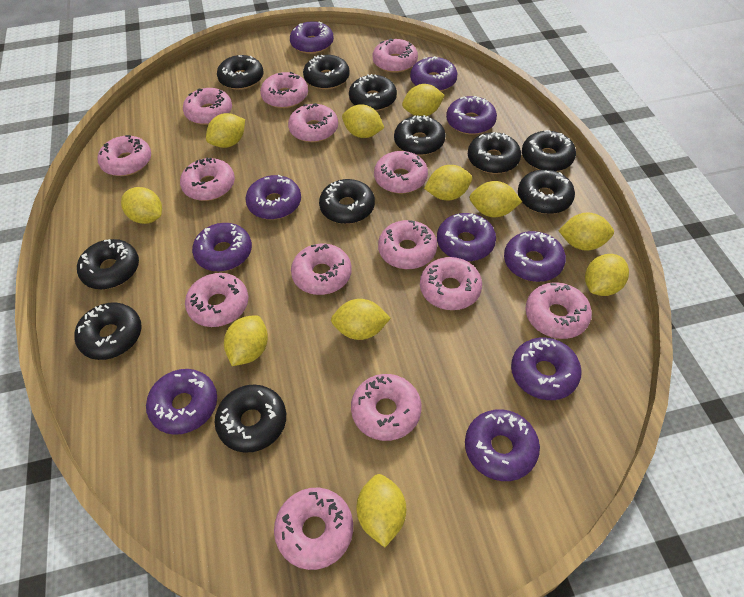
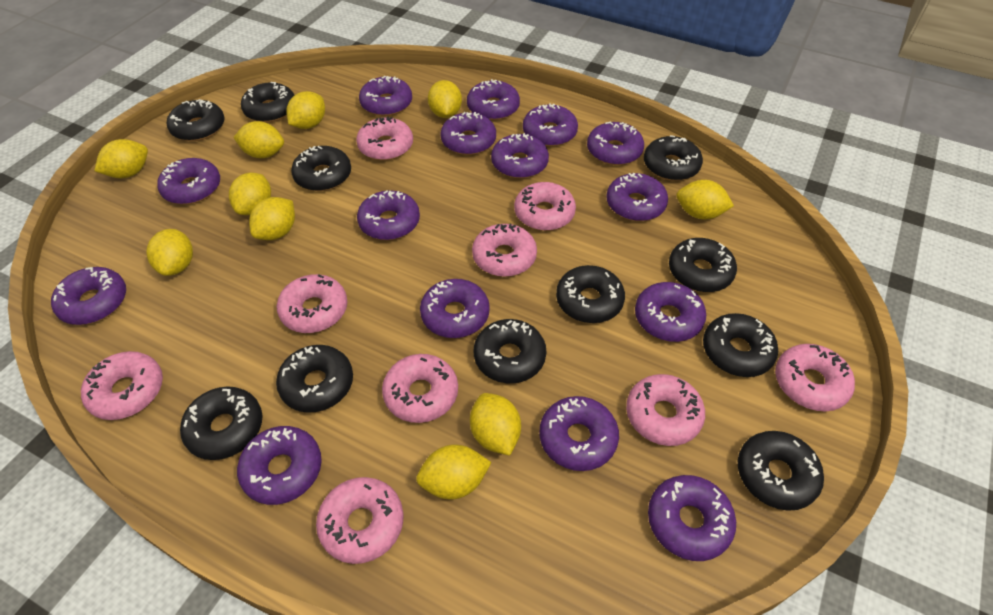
pink donut: [98,135,151,176] [180,157,235,201] [183,88,232,125] [185,273,248,327] [260,72,308,108] [274,488,353,570] [288,103,338,142] [291,244,352,295] [351,374,422,441] [373,38,418,73] [374,151,428,193] [378,220,437,269] [420,257,482,310] [525,283,592,339] = 14 -> [81,351,163,420] [276,274,348,333] [316,477,404,564] [356,117,413,160] [382,354,458,423] [472,224,537,277] [514,182,576,231] [626,374,705,446] [775,344,855,411] = 9
purple donut: [146,369,217,435] [192,223,252,272] [245,175,301,220] [290,21,334,54] [410,56,457,91] [437,213,496,261] [446,96,497,135] [465,409,540,481] [504,231,566,282] [511,337,582,400] = 10 -> [51,267,126,325] [157,158,220,204] [237,426,322,505] [357,190,420,240] [359,76,412,116] [420,279,490,338] [441,112,496,155] [467,79,520,120] [491,133,549,178] [523,103,578,146] [539,396,619,471] [587,121,644,165] [606,173,668,221] [635,282,706,342] [648,475,736,561] = 15
yellow lemon: [121,187,162,224] [206,113,245,148] [224,315,268,366] [331,299,391,340] [342,104,384,138] [356,474,406,547] [402,84,445,116] [424,165,472,200] [469,181,522,217] [558,212,614,251] [585,254,629,296] = 11 -> [94,139,148,178] [146,229,193,276] [229,173,271,215] [233,121,284,158] [249,197,295,240] [286,91,325,129] [416,445,492,499] [428,80,462,118] [470,393,521,456] [677,180,734,219] = 10

